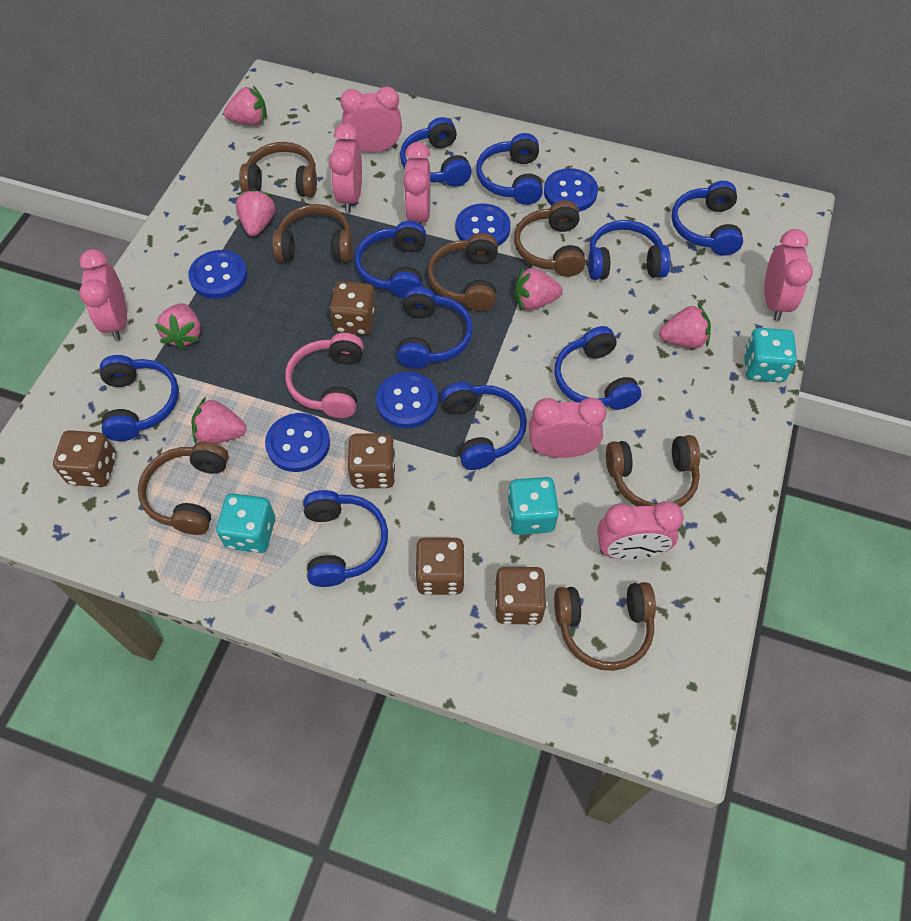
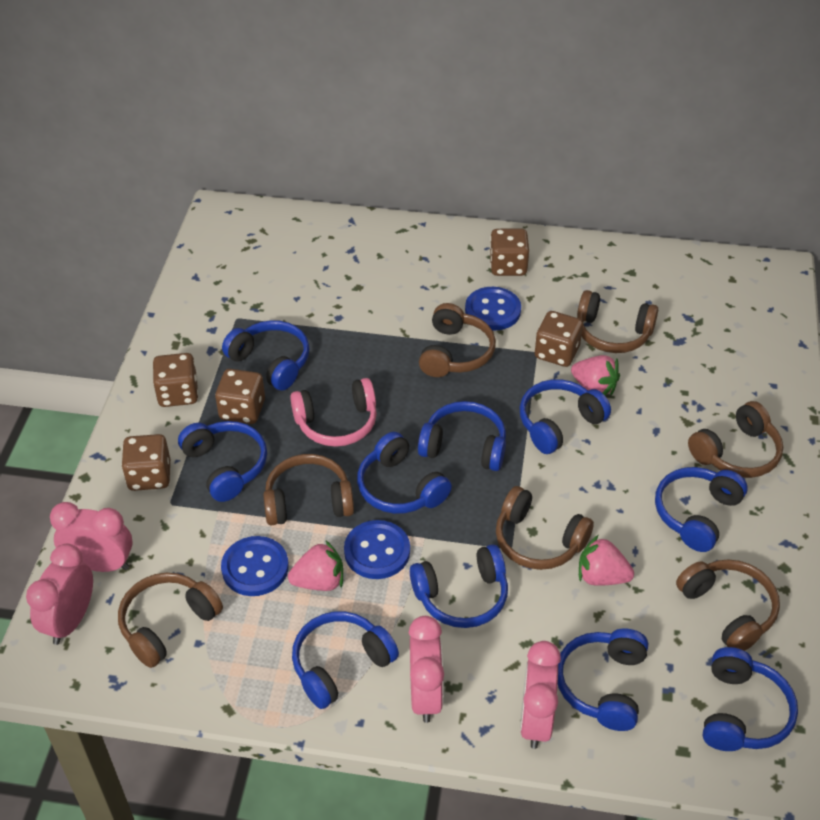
blue button: [188,250,247,299] [265,413,330,472] [376,372,438,428] [456,203,511,246] [544,168,598,212] = 5 -> [221,536,289,596] [344,520,410,579] [465,287,521,331] = 3
pink clock: [79,249,127,341] [329,124,362,213] [340,86,402,152] [403,142,430,224] [529,397,606,458] [597,501,684,560] [765,229,813,321] = 7 -> [26,544,93,645] [50,502,133,572] [409,616,444,723] [520,641,561,749] = 4
pink strawberry: [155,303,201,350] [192,397,246,444] [224,85,267,125] [236,188,276,236] [515,267,563,310] [659,304,711,348] = 6 -> [288,541,343,591] [571,355,620,395] [579,535,634,586] = 3
turquoise dice: [216,493,275,553] [507,477,559,535] [744,328,797,382] = 3 -> none = 0

